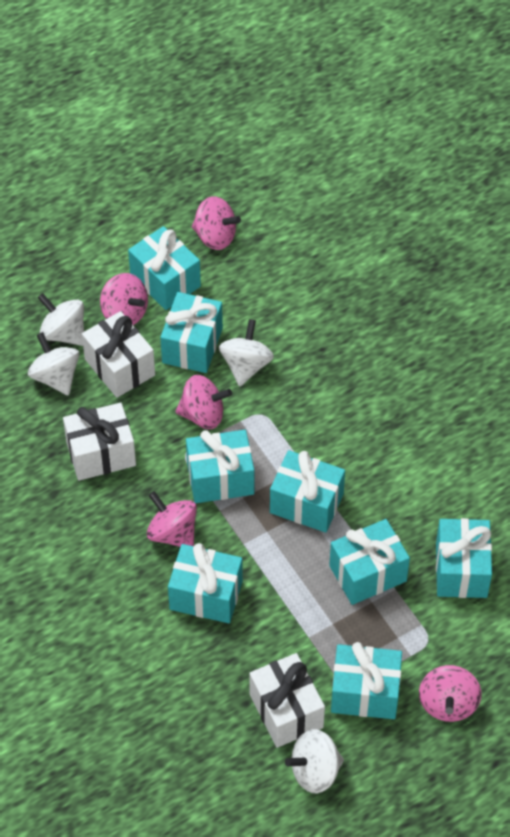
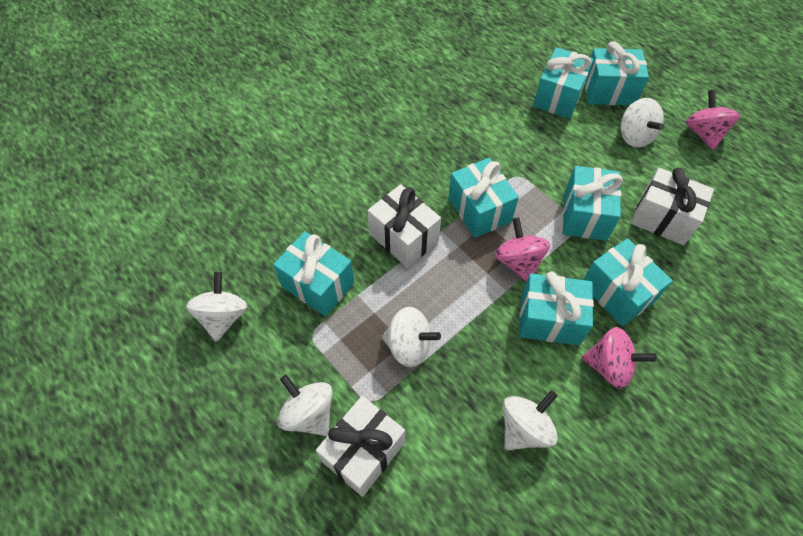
pink spinning top: [100,273,148,325] [147,491,197,547] [175,375,232,429] [192,196,241,250] [419,665,481,722] = 5 -> [495,217,550,282] [582,327,657,389] [686,90,740,150] = 3
turquoise gift: [128,226,201,310] [160,292,223,373] [168,543,243,623] [186,430,254,503] [270,450,345,533] [329,519,410,605] [331,642,402,719] [436,518,492,598] = 8 -> [273,231,354,316] [448,158,519,238] [519,271,594,345] [533,47,594,119] [563,166,623,241] [583,238,673,326] [585,41,649,105] = 7
white spinning top: [28,332,79,396] [38,293,84,346] [219,319,274,386] [285,729,344,793] = 4 -> [186,272,248,342] [278,375,333,436] [382,307,441,367] [503,390,558,450] [621,98,665,147] = 5

